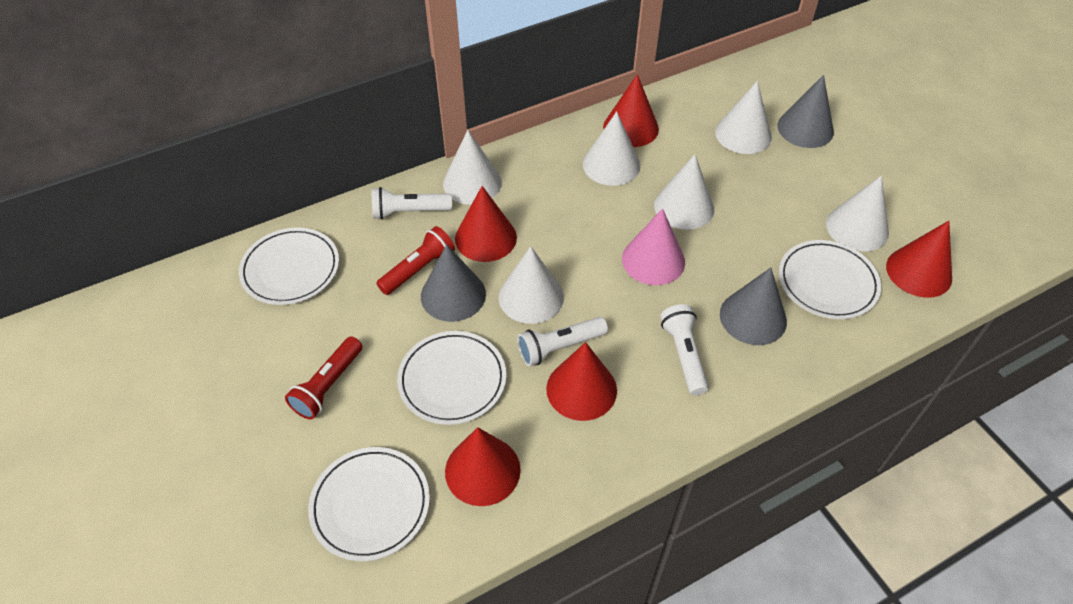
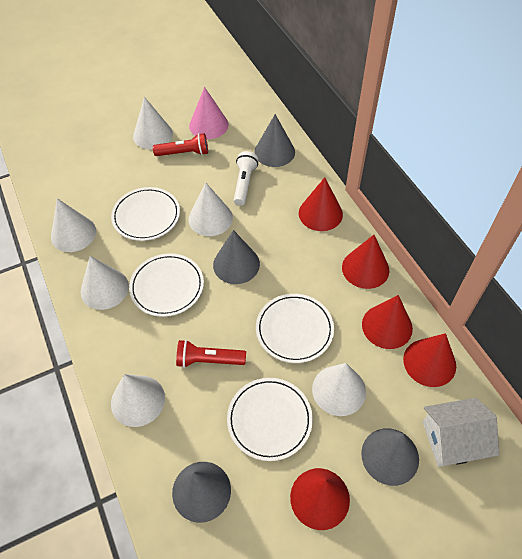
grey cone: [421,244,486,322] [720,268,787,345] [777,75,834,148] = 3 -> [172,462,231,523] [213,230,260,284] [254,114,295,167] [361,428,419,486] = 4
white flashlight: [372,187,452,220] [517,317,608,366] [660,304,709,395] = 3 -> [234,151,258,206] = 1
white house: none = 0 -> [423,398,499,467] = 1

